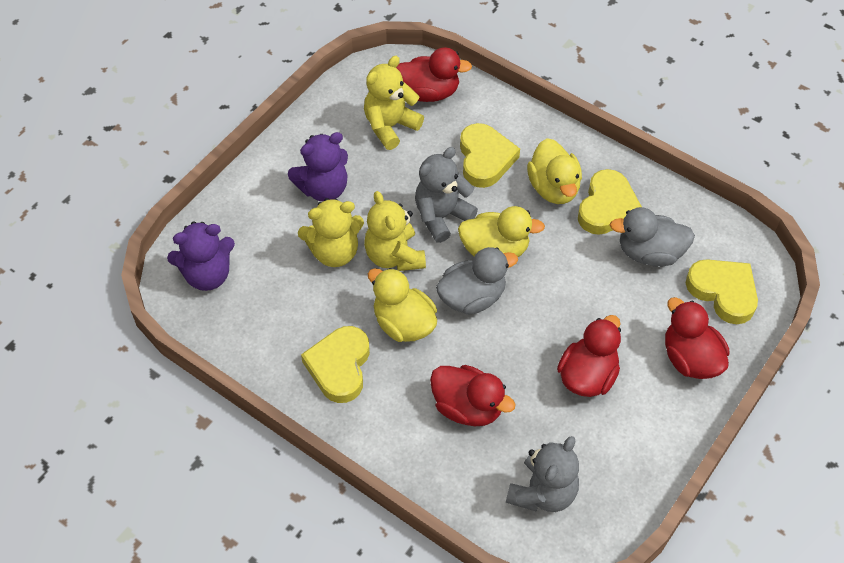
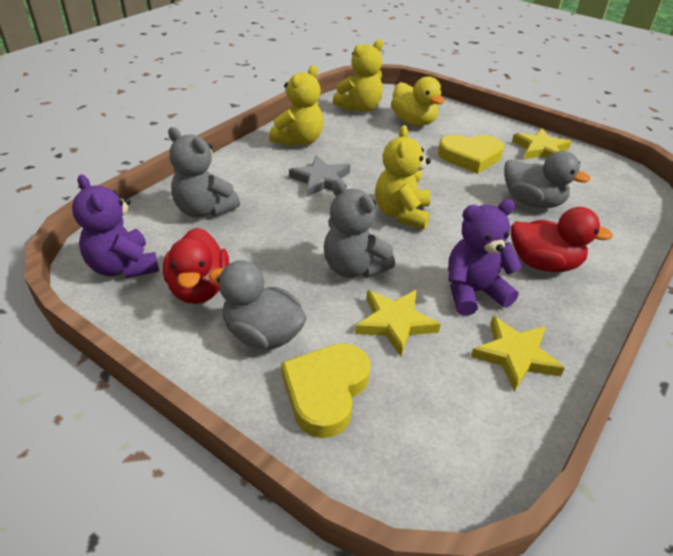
grey star: none = 0 -> [289,155,350,197] = 1
red duck: [396,47,472,102] [430,365,516,426] [557,315,621,397] [665,297,730,379] = 4 -> [163,228,229,304] [511,207,613,272] = 2
yellow duck: [368,268,437,342] [458,206,545,257] [527,138,582,204] = 3 -> [391,76,445,126] = 1
yellow heart: [301,326,370,403] [460,123,520,188] [578,169,642,235] [686,259,758,324] = 4 -> [281,343,371,438] [438,135,504,174] = 2
yellow star: none = 0 -> [355,290,441,356] [471,316,565,392] [512,128,572,159] = 3

